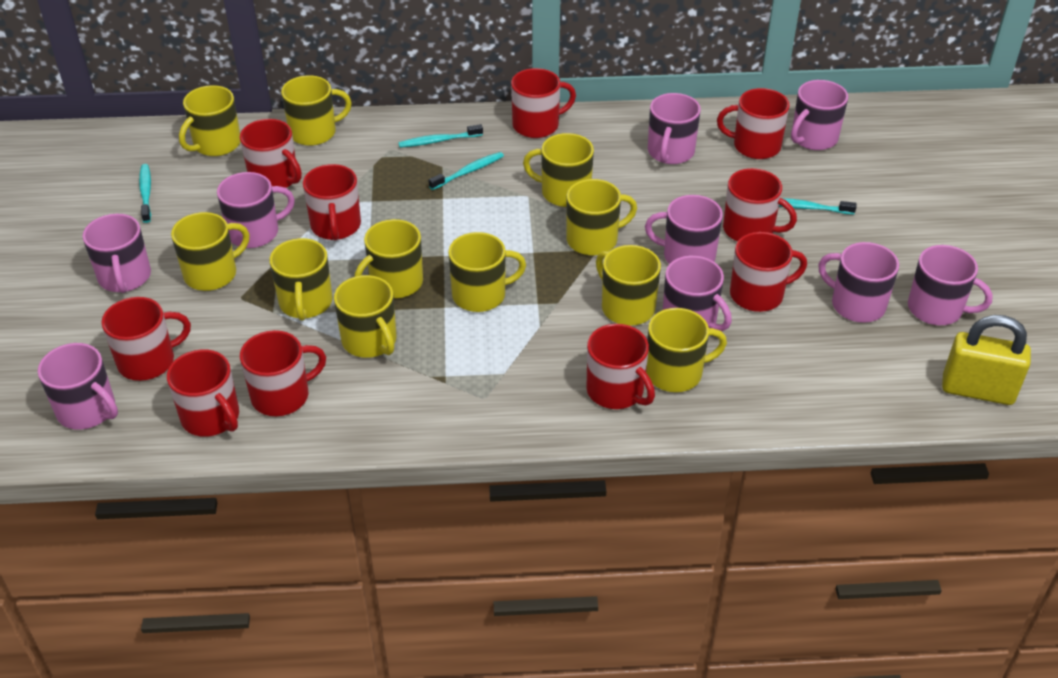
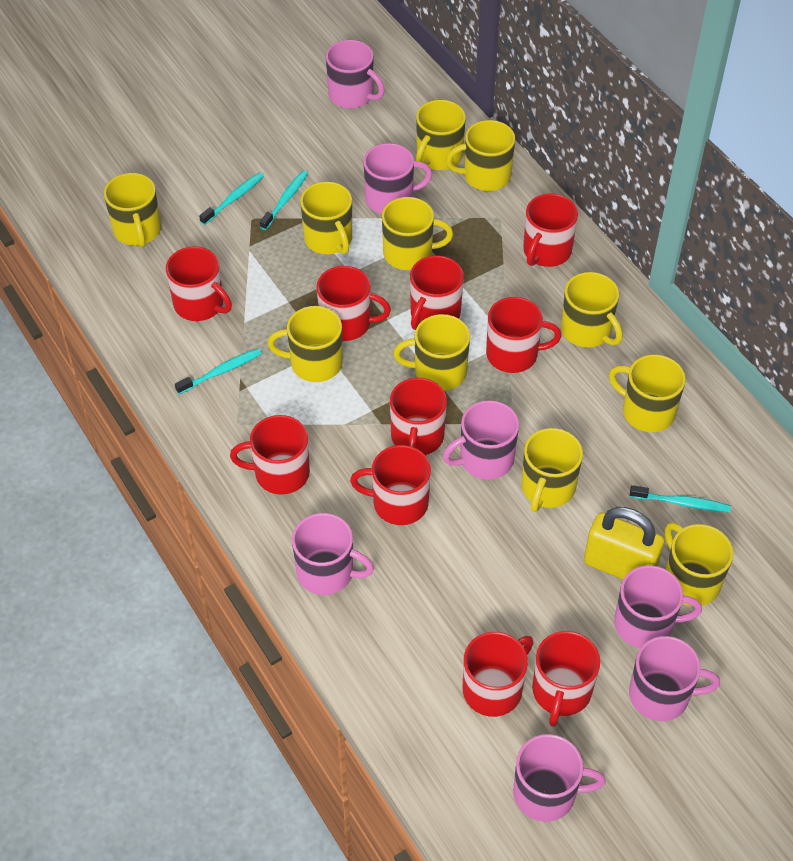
pink mug: [38,343,118,430] [83,214,151,293] [217,172,295,248] [645,195,723,264] [648,93,701,164] [663,256,732,331] [791,80,848,150] [818,242,899,323] [908,245,993,325] = 9 -> [292,513,374,595] [326,40,385,109] [363,143,432,214] [443,400,519,480] [513,734,606,822] [614,565,702,648] [629,636,720,721] = 7

